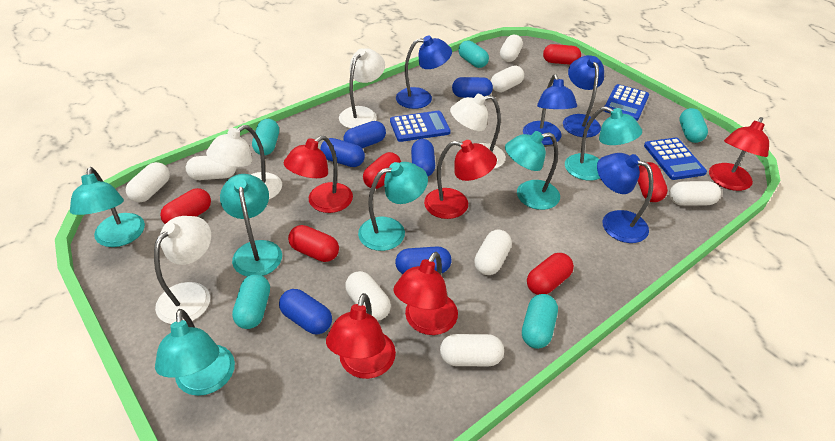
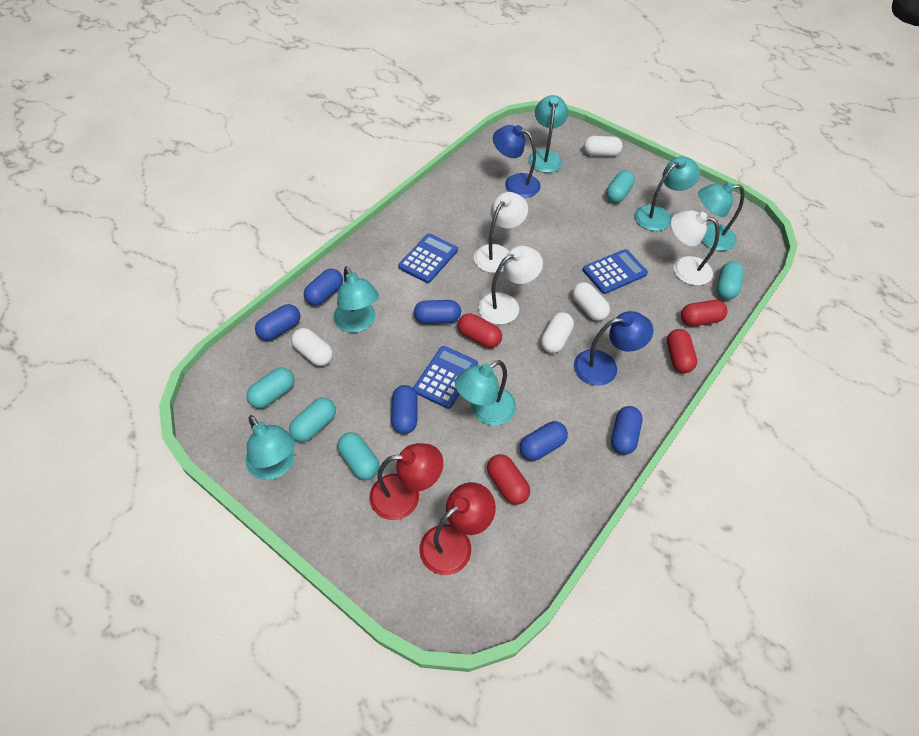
blue lamp: [396,36,452,109] [523,74,577,145] [563,55,604,138] [597,153,653,243] = 4 -> [493,125,541,198] [574,311,653,386] = 2
red capsule: [160,188,211,224] [288,225,339,262] [363,152,401,189] [527,253,574,295] [543,44,581,65] [638,162,668,202] = 6 -> [458,314,502,348] [487,454,530,505] [667,329,697,373] [681,300,727,326] = 4
red lamp: [284,136,353,213] [326,293,396,379] [393,252,458,335] [424,140,497,219] [709,117,769,191] = 5 -> [369,443,443,520] [419,482,496,575] = 2
white capsule: [126,162,170,202] [186,156,236,180] [345,271,391,321] [440,334,504,366] [474,230,512,275] [491,66,524,92] [500,35,523,62] [670,181,721,206] = 8 -> [291,328,333,366] [541,312,574,353] [572,282,610,321] [584,136,623,156] = 4
white lamp: [154,216,211,324] [206,125,282,199] [339,48,385,129] [450,94,506,169] = 4 -> [474,192,528,273] [478,246,543,325] [671,210,719,285] = 3

